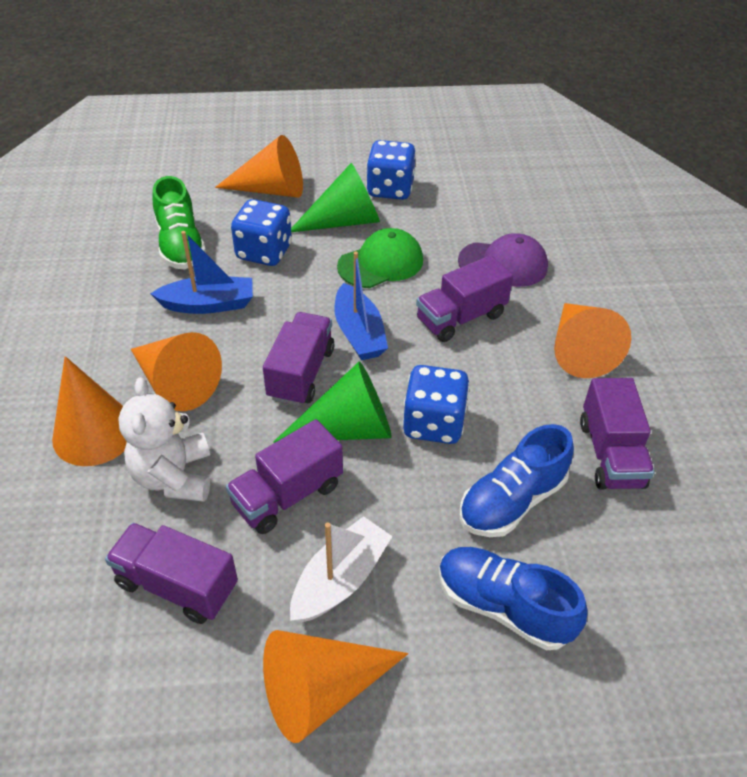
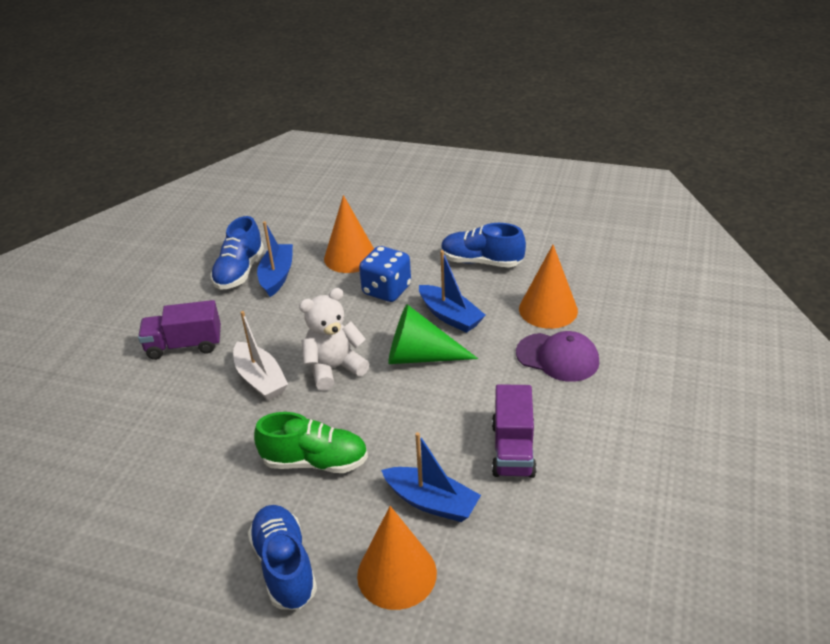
blue boat: [150,231,253,314] [335,252,388,360] = 2 -> [257,221,293,297] [381,432,481,522] [419,250,486,333] = 3
blue dice: [231,199,292,266] [366,140,416,200] [402,365,470,444] = 3 -> [359,246,411,302] = 1
blue shoe: [439,547,588,650] [459,424,574,537] = 2 -> [210,216,264,290] [248,505,317,610] [441,223,526,268] = 3
green cap: [337,228,423,288] = 1 -> none = 0
green cone: [273,361,392,443] [291,163,380,232] = 2 -> [388,304,478,364] = 1
orange cone: [52,356,127,466] [131,332,222,411] [215,135,303,198] [263,630,408,743] [554,303,631,378] = 5 -> [324,195,374,273] [357,506,437,610] [519,245,578,329] = 3
purple truck: [105,523,238,624] [226,419,343,534] [263,312,335,406] [416,255,513,342] [580,378,654,490] = 5 -> [138,300,221,360] [492,384,536,478] = 2

